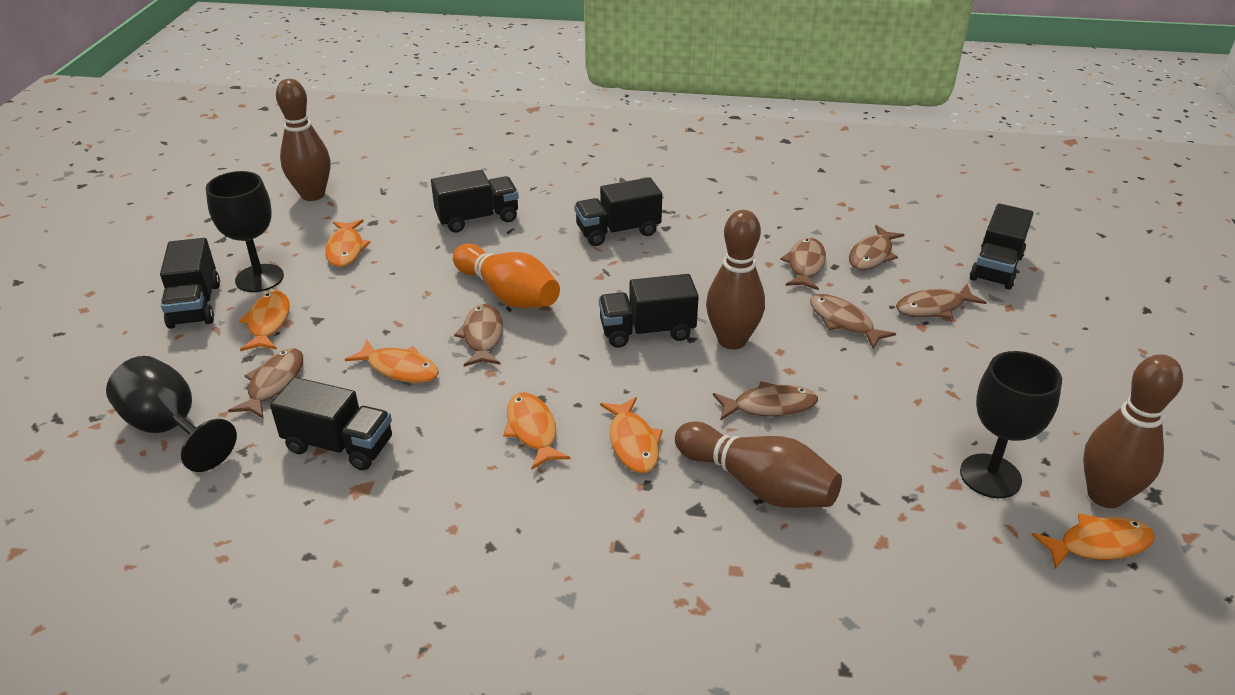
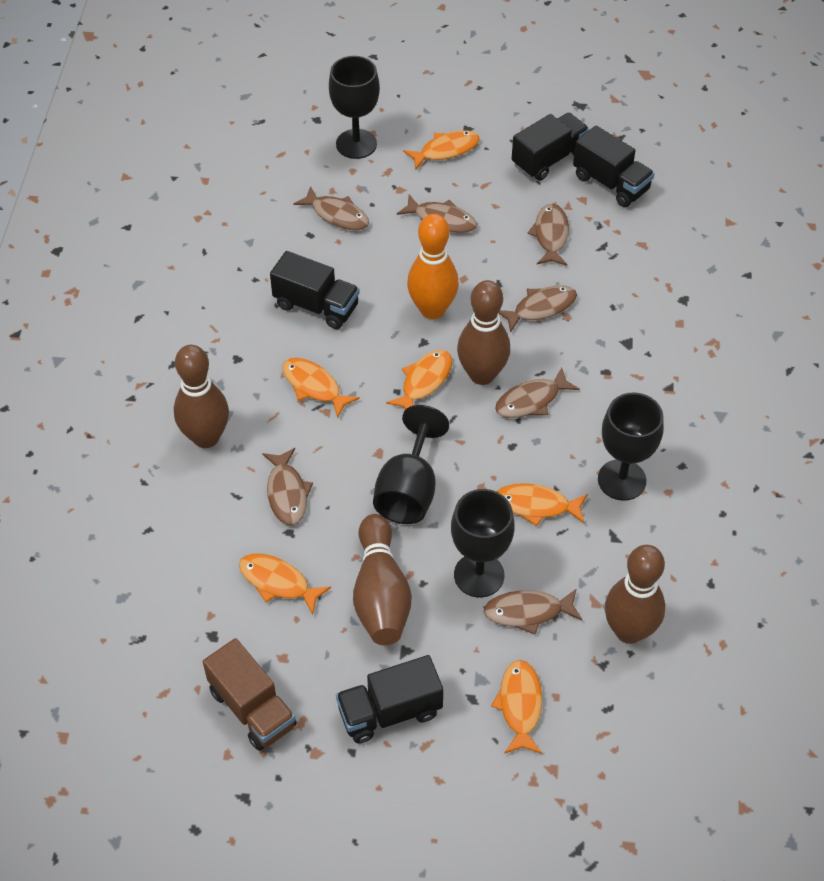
black goblet: [106,356,237,472] [206,171,284,292] [960,351,1062,498] = 3 -> [329,56,380,159] [373,405,449,524] [451,489,515,597] [598,392,664,501] = 4
black truck: [160,238,220,329] [270,377,392,470] [431,170,519,233] [574,177,662,246] [599,274,699,348] [970,203,1033,290] = 6 -> [270,251,360,329] [336,655,444,743] [512,113,589,181] [573,126,655,207] = 4
brown truck: none = 0 -> [203,638,297,751] = 1

